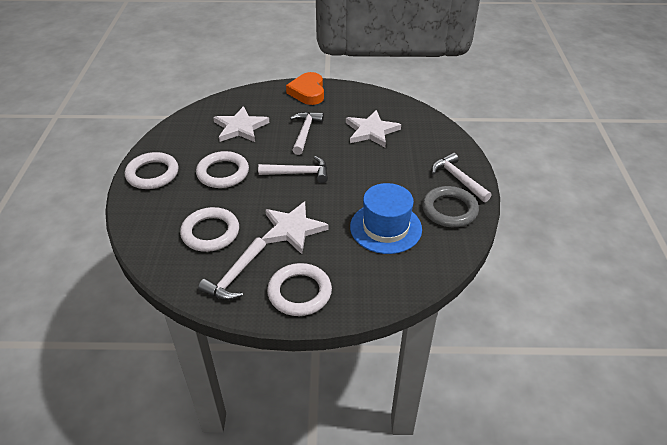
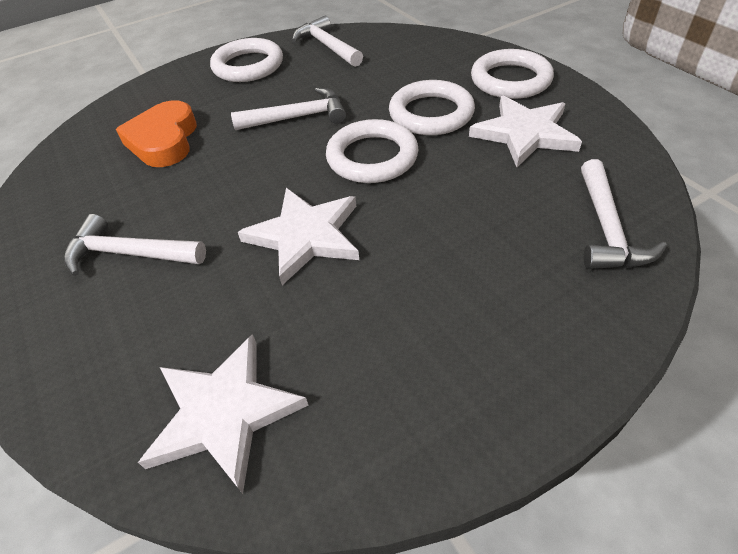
blue hat: [350,183,422,254] = 1 -> none = 0
grey ring: [422,186,479,227] = 1 -> none = 0

